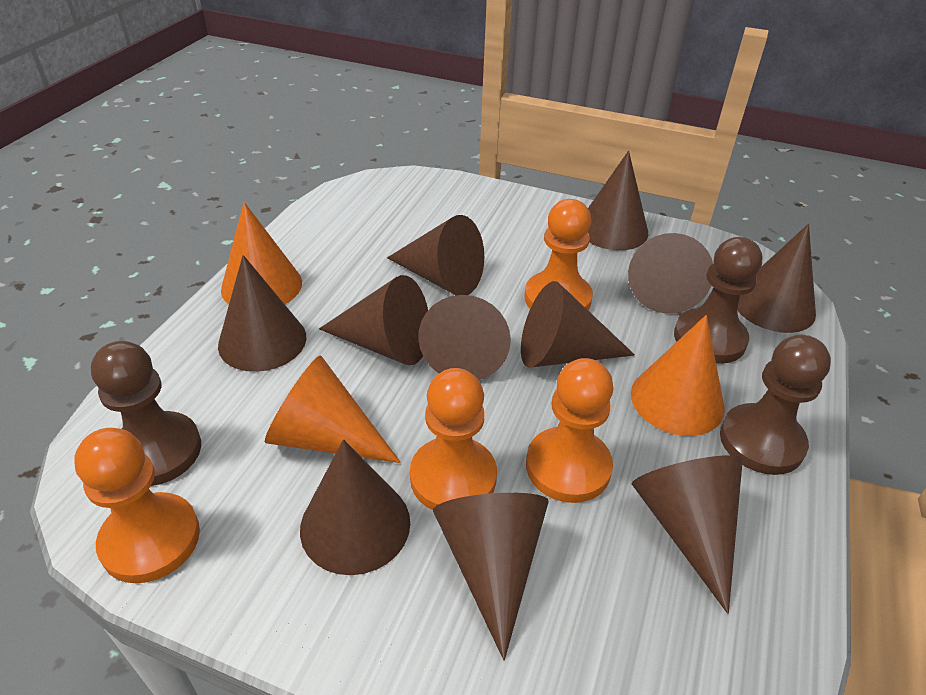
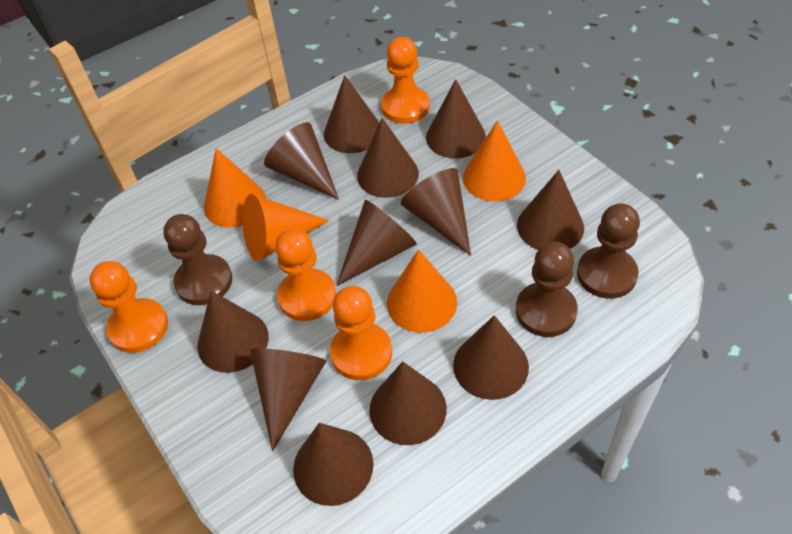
brown cone: [218,255,306,372] [300,439,410,575] [319,275,428,365] [387,215,484,295] [418,295,511,380] [433,493,549,660] [521,281,635,368] [588,151,648,250] [628,233,713,314] [632,455,743,614] [738,224,816,333] = 11 -> [197,291,269,373] [250,348,326,451] [264,122,339,200] [293,423,374,506] [324,75,379,153] [336,200,417,286] [357,118,419,198] [369,361,447,445] [401,168,471,256] [426,79,486,158] [453,315,529,400] [517,170,584,250] = 12
orange cone: [221,202,302,304] [265,356,400,463] [631,315,725,436] = 3 -> [204,148,266,228] [243,194,329,261] [387,249,457,333] [463,120,526,202] = 4

